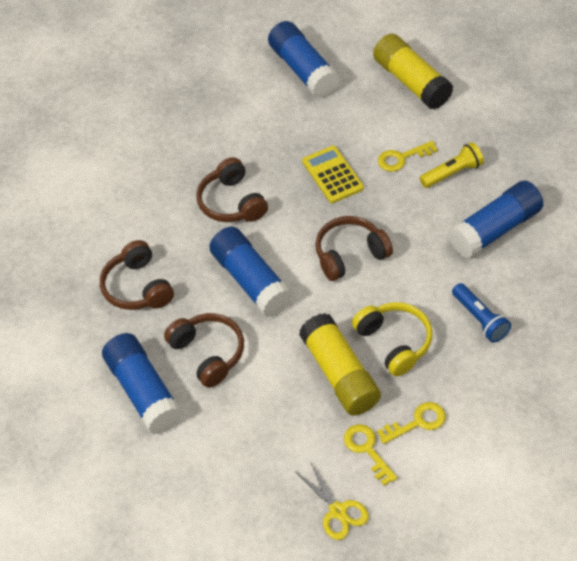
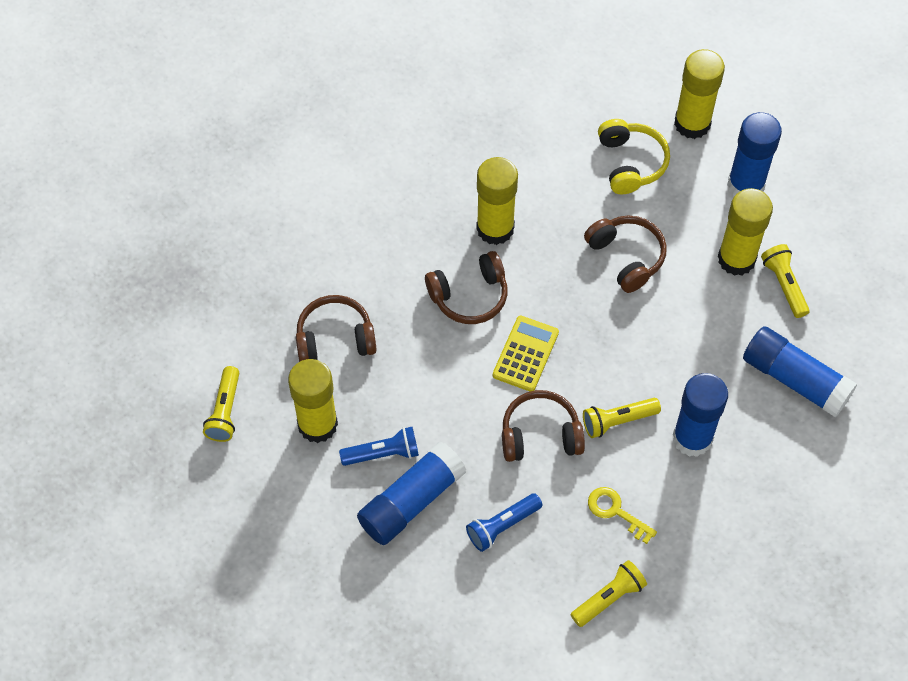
blue flashlight: [452,283,511,343] = 1 -> [339,427,419,466] [466,493,542,552] = 2
yellow flashlight: [420,142,484,188] = 1 -> [203,366,239,442] [571,560,647,627] [583,398,661,438] [761,244,810,318] = 4
yellow glue stick: [299,313,381,416] [373,34,453,110] = 2 -> [288,359,338,443] [476,157,518,245] [674,49,725,139] [718,188,773,276] = 4
yellow key: [344,424,397,486] [377,402,446,444] [378,141,438,172] = 3 -> [588,487,657,544] = 1
yellow scissors: [295,461,369,540] = 1 -> none = 0

